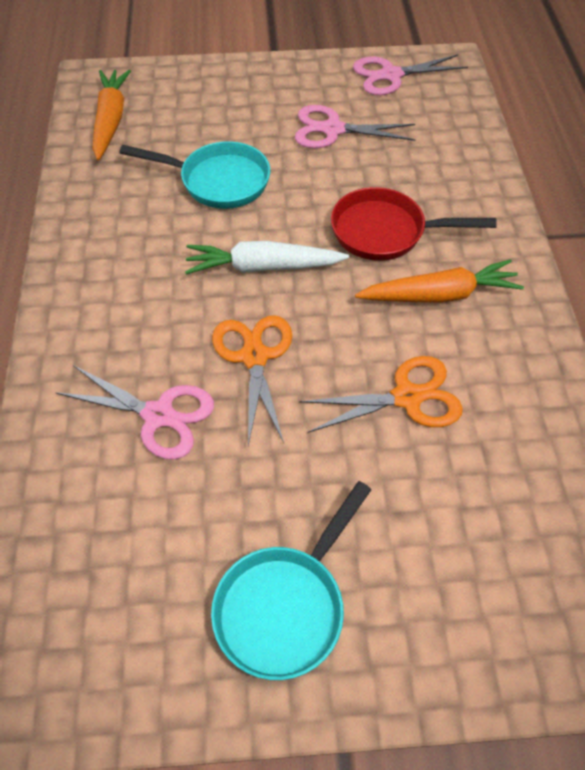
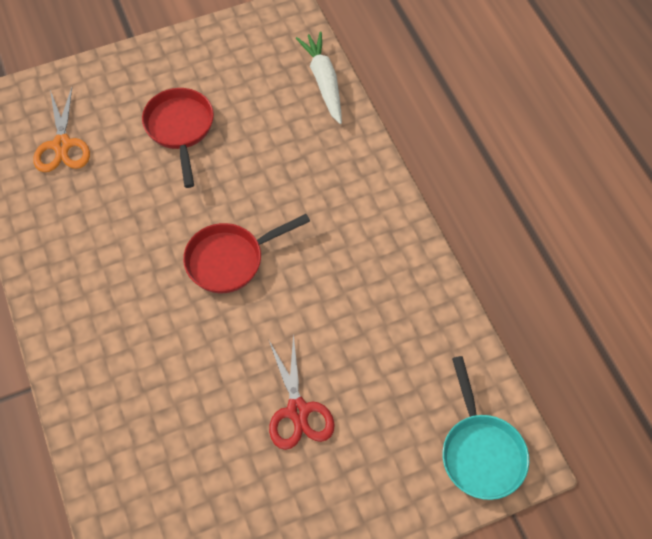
orange carrot: [92,70,131,160] [355,259,524,303] = 2 -> none = 0
orange scissors: [212,315,292,446] [299,356,463,433] = 2 -> [33,88,90,172] = 1
pink scissors: [55,365,214,460] [295,105,416,148] [353,54,468,95] = 3 -> none = 0
red pan: [331,187,497,261] = 1 -> [142,88,214,188] [183,214,310,293] = 2
red scissors: none = 0 -> [269,334,335,450] = 1
turquoise pan: [119,141,270,209] [211,481,372,680] = 2 -> [442,356,529,500] = 1

